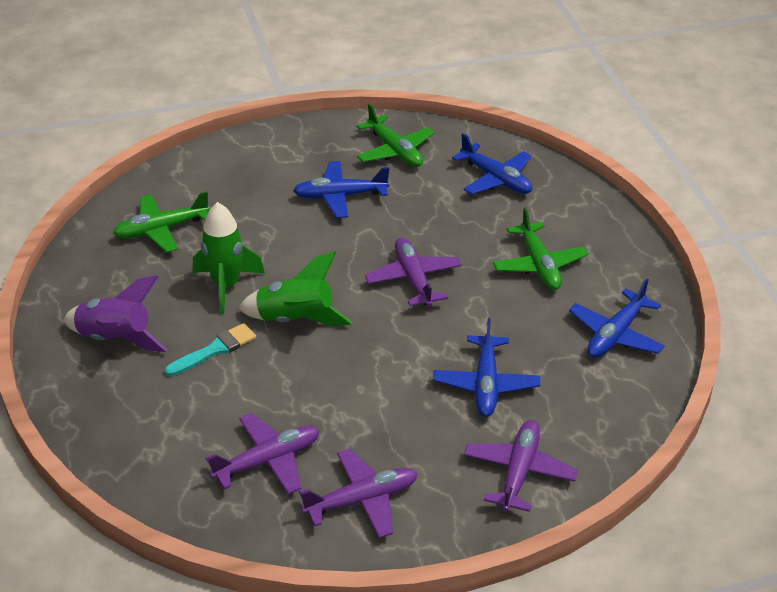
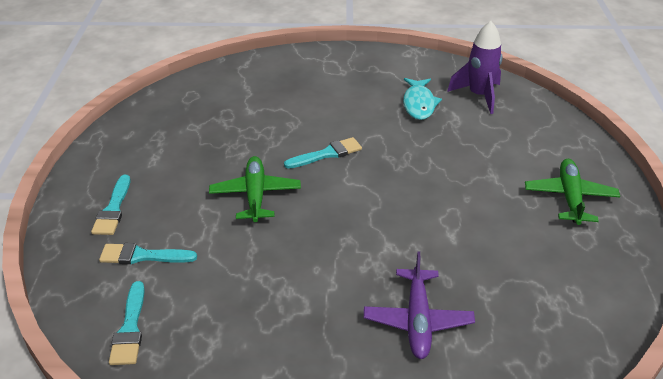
blue plane: [293,161,390,218] [433,318,540,417] [452,133,532,194] [569,278,665,358] = 4 -> none = 0
green plane: [113,191,210,252] [357,103,435,167] [493,207,588,290] = 3 -> [209,156,301,222] [525,159,620,225] = 2
green rocket: [193,202,265,314] [238,251,353,326] = 2 -> none = 0
purple plane: [206,413,320,494] [299,449,418,538] [365,237,462,307] [464,420,578,512] = 4 -> [364,252,475,359] = 1
turquoise brush: [165,323,256,376] = 1 -> [91,175,130,235] [99,243,197,264] [109,281,145,365] [284,137,362,169] = 4
turquoise fish: none = 0 -> [403,78,442,120] = 1

